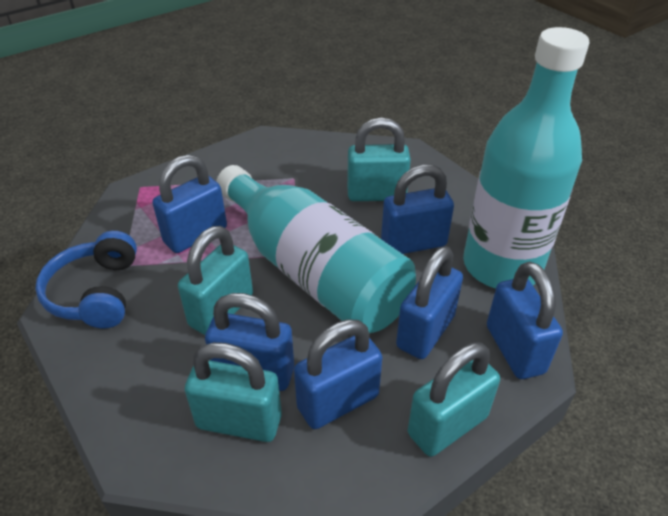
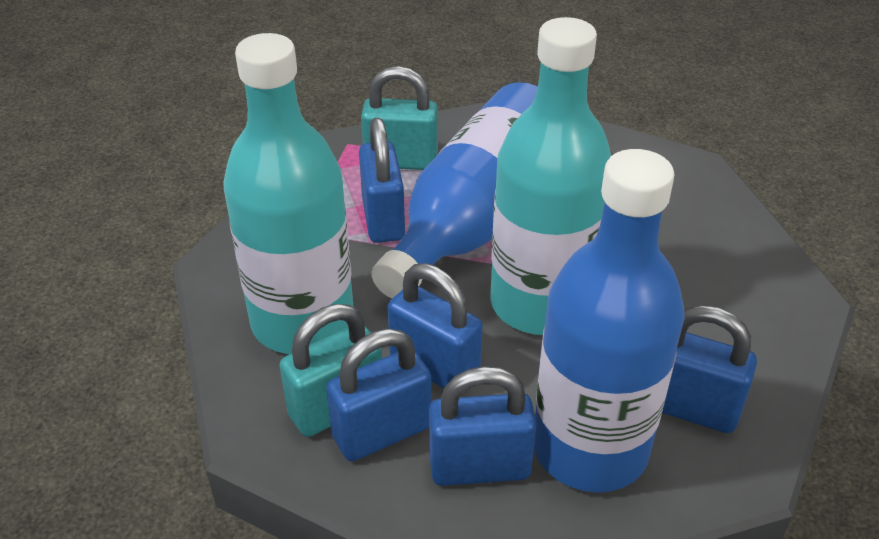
blue bottle: none = 0 -> [371,82,538,299] [534,149,685,493] = 2
blue headphones: [35,231,137,328] = 1 -> none = 0
blue padlock: [153,155,227,253] [205,293,294,391] [294,319,382,429] [381,165,454,254] [396,246,463,359] [487,262,563,379] = 6 -> [326,329,431,461] [359,118,405,243] [388,263,482,389] [429,366,536,486] [662,305,757,433] = 5
turquoise padlock: [178,226,253,335] [185,342,282,442] [347,118,411,201] [408,342,500,457] = 4 -> [279,304,382,437] [361,66,438,170] = 2

